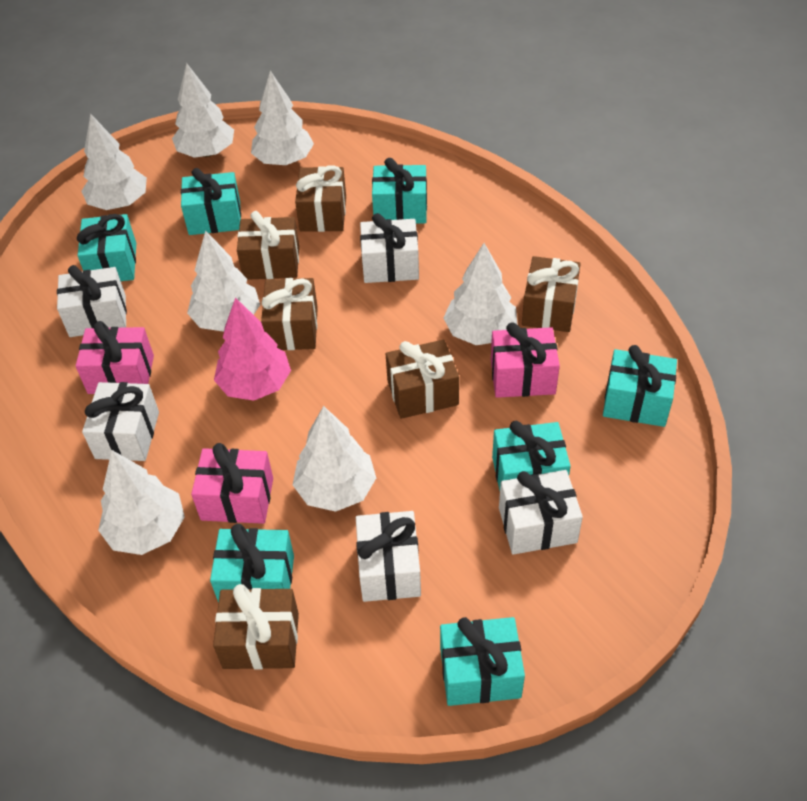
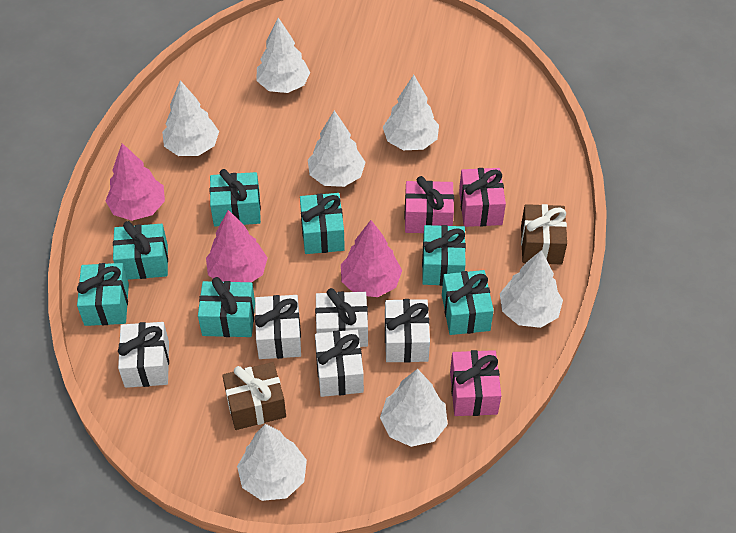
brown gift: [213,584,299,669] [237,211,299,280] [261,278,318,350] [295,165,346,232] [386,340,459,419] [522,256,581,332] = 6 -> [222,362,286,430] [521,204,567,265] = 2
pink tree: [214,297,291,401] = 1 -> [106,143,165,221] [206,210,268,282] [341,220,402,297] = 3

